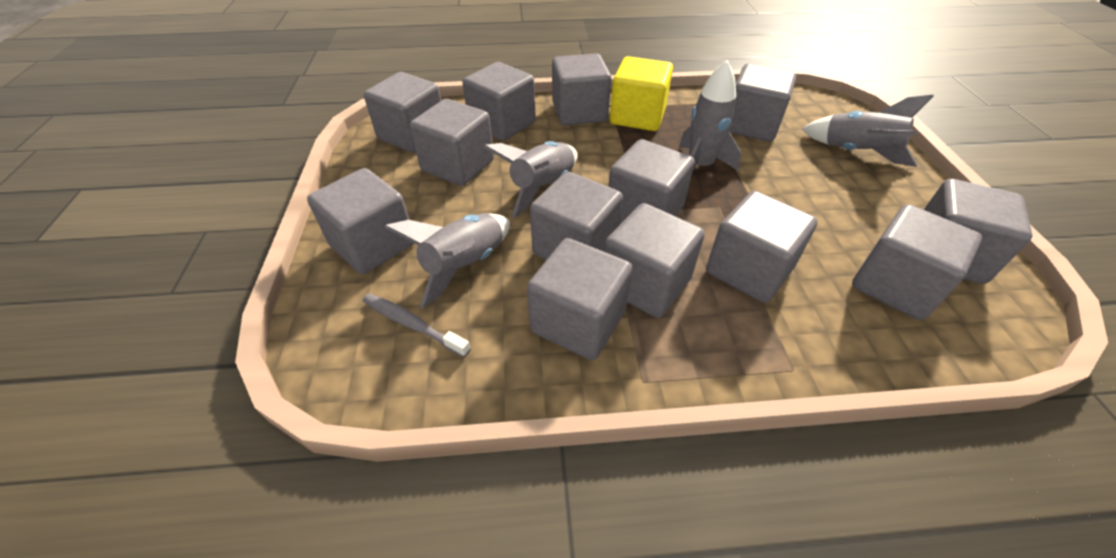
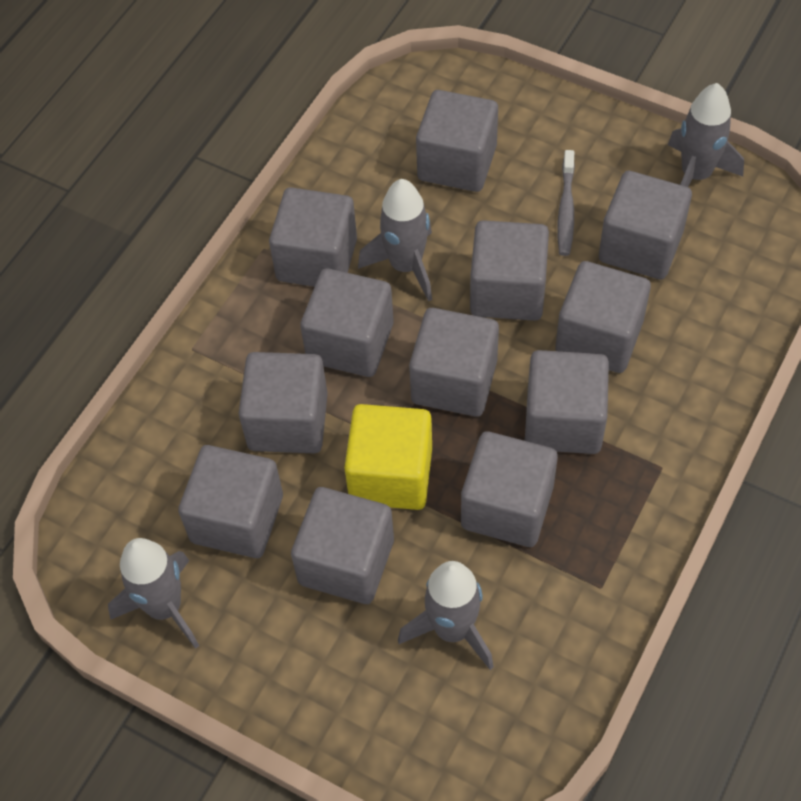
grey cube: [307,168,414,274] [364,72,441,153] [410,99,494,186] [462,62,536,141] [527,238,633,360] [530,172,623,260] [552,53,611,126] [604,203,705,318] [608,139,695,223] [706,191,818,303] [729,64,796,142] [852,204,982,320] [924,179,1033,284] = 13 -> [178,445,283,558] [239,352,328,453] [269,187,357,287] [291,487,394,604] [300,268,394,377] [409,308,499,417] [416,90,498,192] [461,431,558,547] [470,220,549,321] [525,350,609,454] [555,261,651,373] [599,171,692,279] = 12

